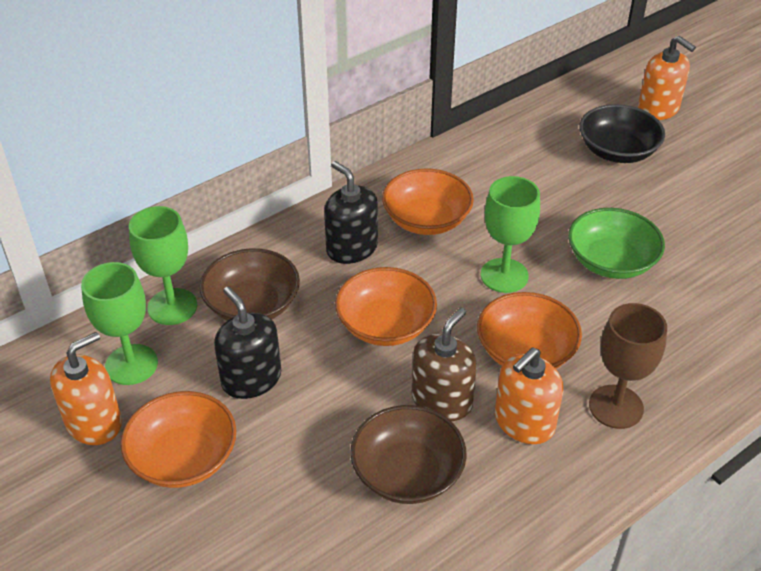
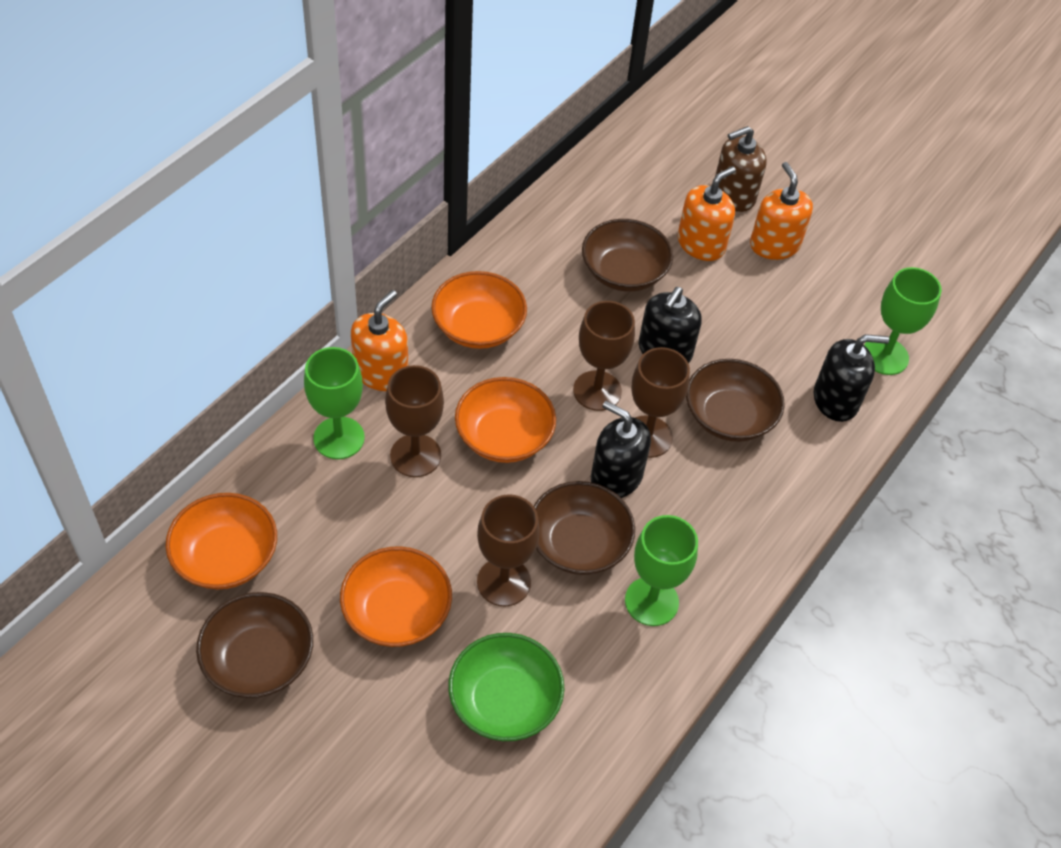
black bowl: [579,104,665,163] = 1 -> none = 0
black soap dispenser: [214,286,281,399] [324,161,378,264] = 2 -> [591,401,651,498] [639,287,702,363] [814,334,890,422] = 3
brown bowl: [200,248,300,321] [350,405,467,504] = 2 -> [196,592,313,698] [534,481,635,575] [582,219,673,292] [686,359,785,442] = 4
brown goblet: [589,303,667,429] = 1 -> [385,365,444,477] [477,494,540,607] [573,301,635,411] [631,347,690,458] = 4

